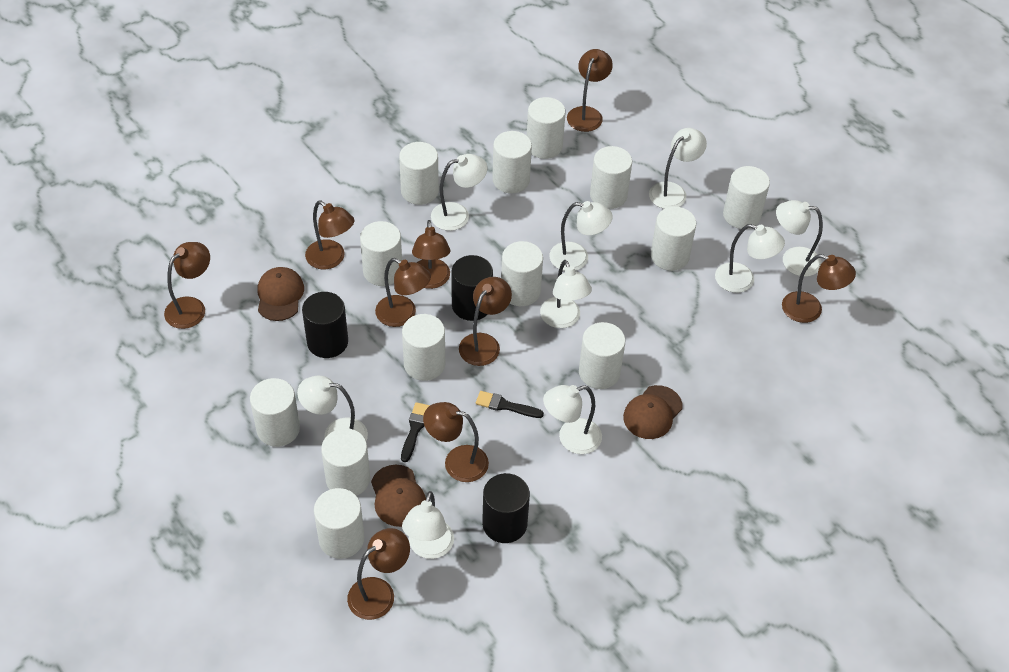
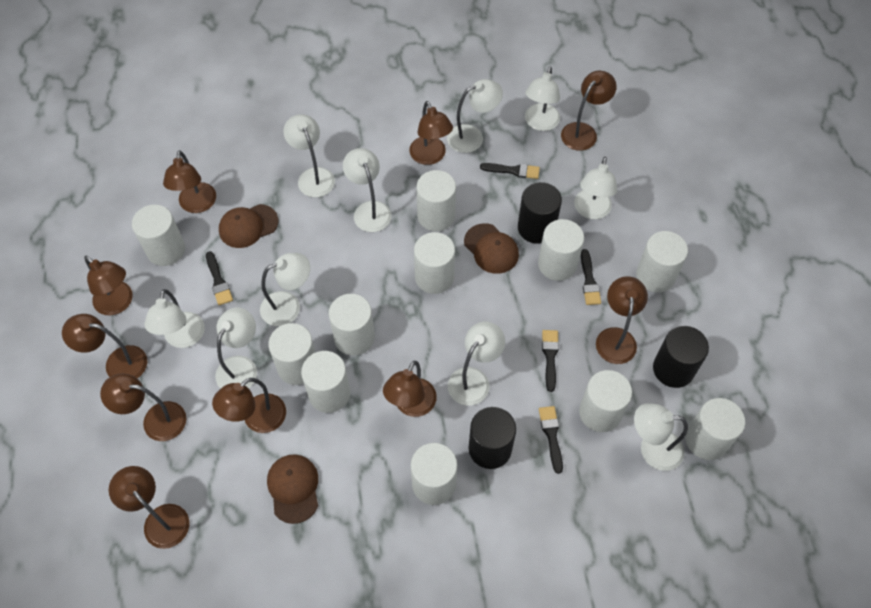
black brush: [401,402,430,462] [476,391,544,418] = 2 -> [206,251,233,305] [480,163,540,179] [539,406,563,474] [542,330,559,392] [581,249,601,305] = 5
brown lamp: [164,242,210,329] [305,201,354,270] [347,528,410,620] [375,258,431,327] [412,220,450,289] [423,402,489,482] [459,277,512,366] [567,49,613,132] [782,254,856,323] = 9 -> [62,314,147,378] [84,256,133,316] [100,374,186,441] [109,466,189,549] [163,150,216,213] [212,378,286,433] [383,361,437,417] [410,101,453,165] [561,71,617,151] [596,276,648,364] = 10
white cylinder: [250,378,300,447] [314,488,364,559] [321,428,370,496] [360,221,402,286] [399,142,439,205] [402,314,445,381] [492,131,532,193] [501,241,543,306] [527,97,566,159] [579,322,625,389] [590,146,632,209] [651,207,696,271] [723,166,770,229] = 13 -> [132,205,185,266] [268,323,316,385] [301,351,350,413] [329,294,375,355] [411,443,457,505] [414,232,455,294] [416,170,456,231] [538,219,584,281] [579,370,632,432] [636,231,688,293] [685,398,745,460] = 11
white lamp: [297,376,368,441] [402,491,454,559] [431,154,487,231] [540,260,592,328] [543,385,602,454] [549,201,613,271] [649,128,707,209] [715,224,785,293] [776,200,823,277] = 9 -> [144,289,205,348] [215,308,257,388] [260,253,310,326] [283,114,335,197] [343,148,391,232] [447,79,503,153] [448,322,505,406] [525,67,560,131] [574,157,618,219] [634,403,688,471] = 10

